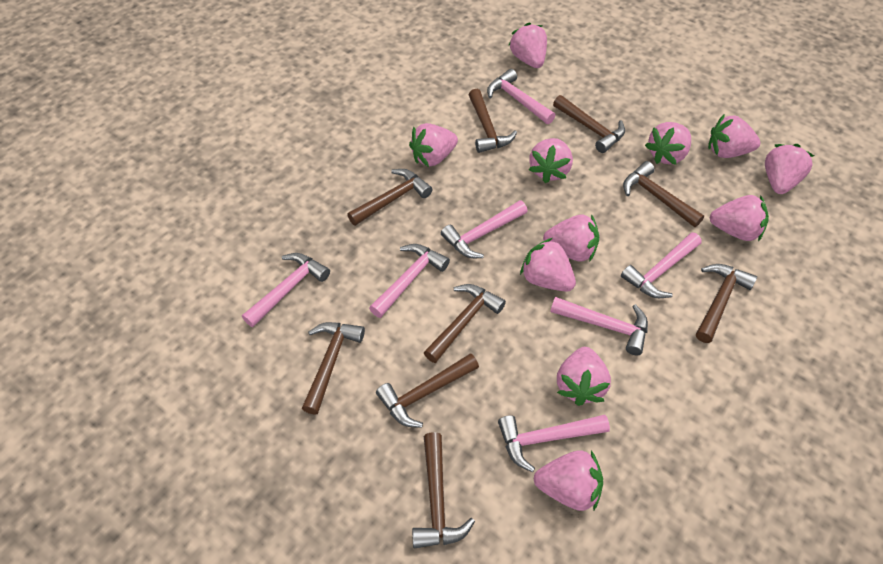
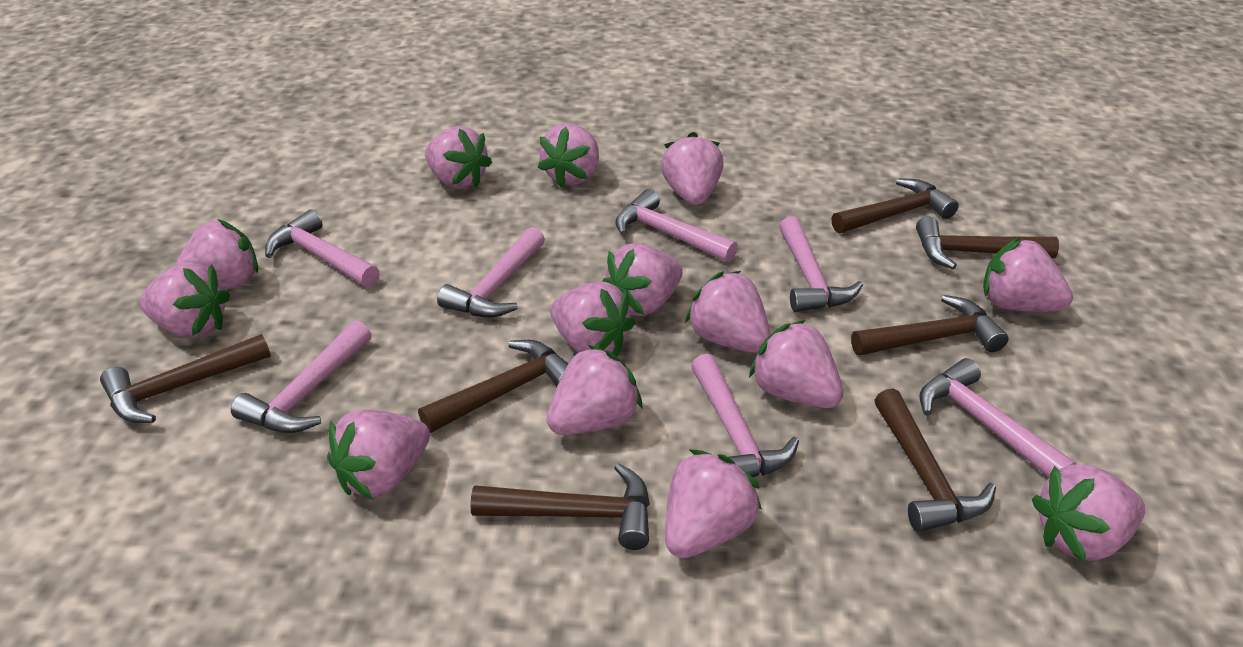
brown hammer: [302,322,365,415] [347,169,433,226] [376,353,479,428] [412,432,475,548] [424,284,506,363] [469,89,517,153] [553,95,625,153] [623,161,704,227] [696,264,757,343] = 9 -> [100,334,271,423] [418,340,569,433] [470,463,650,550] [832,179,959,233] [851,295,1009,356] [874,389,996,532] [916,217,1059,269] = 7
pink strawberry: [409,123,458,167] [508,22,547,68] [520,238,576,292] [529,138,573,183] [534,450,603,511] [543,214,599,262] [557,347,611,406] [645,122,691,165] [708,115,760,158] [709,195,769,242] [765,144,814,194] = 11 -> [140,263,230,338] [175,219,258,290] [327,409,430,499] [425,126,492,189] [538,124,599,188] [547,345,643,435] [550,282,635,356] [602,244,682,316] [661,132,724,205] [665,449,762,558] [685,271,770,353] [749,320,843,408] [983,238,1073,312] [1032,464,1145,563] = 14

